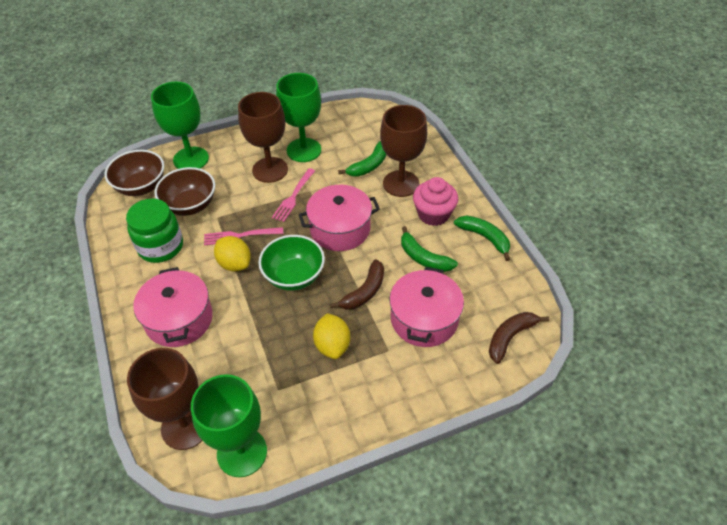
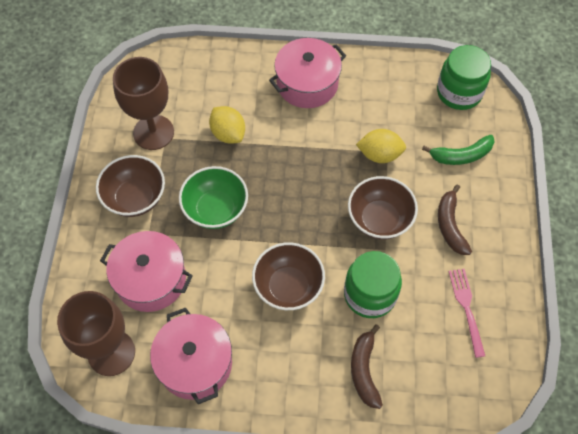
brown bowl: [105,150,164,196] [154,167,215,216] = 2 -> [96,155,165,217] [252,242,325,310] [348,176,418,240] = 3
brown goblet: [127,348,202,450] [238,92,288,183] [380,105,427,197] = 3 -> [57,291,135,376] [113,57,174,150] = 2
green banana: [338,141,387,177] [401,226,458,272] [454,215,510,261] = 3 -> [422,135,495,165] = 1
green goblet: [151,82,209,169] [191,374,267,477] [276,73,321,162] = 3 -> none = 0
green jar: [126,198,183,263] = 1 -> [344,251,402,318] [437,45,491,110] = 2
pink cupcake: [413,177,458,226] = 1 -> none = 0
pink fork: [204,227,283,246] [272,168,315,222] = 2 -> [449,269,485,358] = 1

